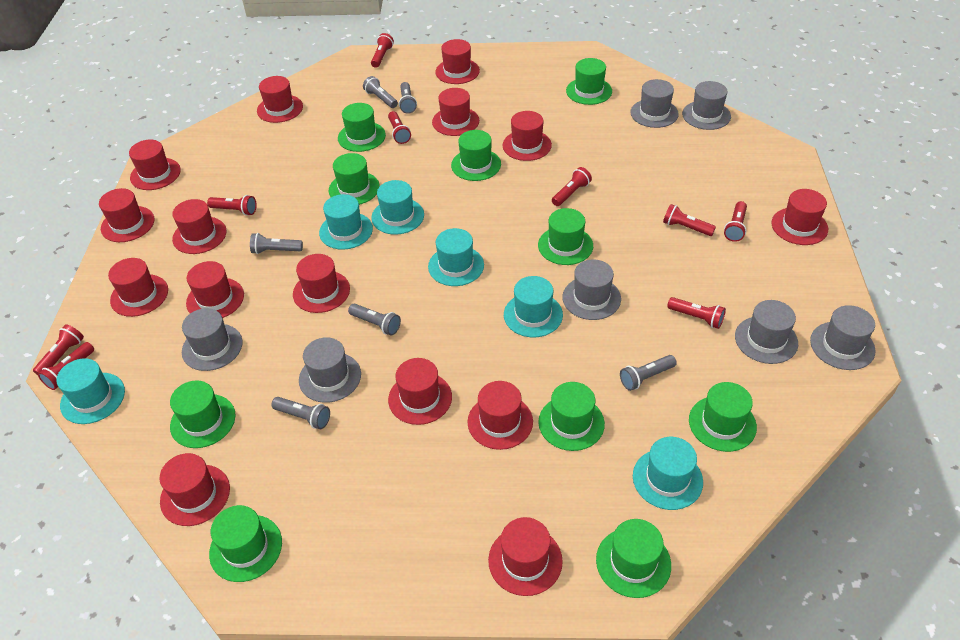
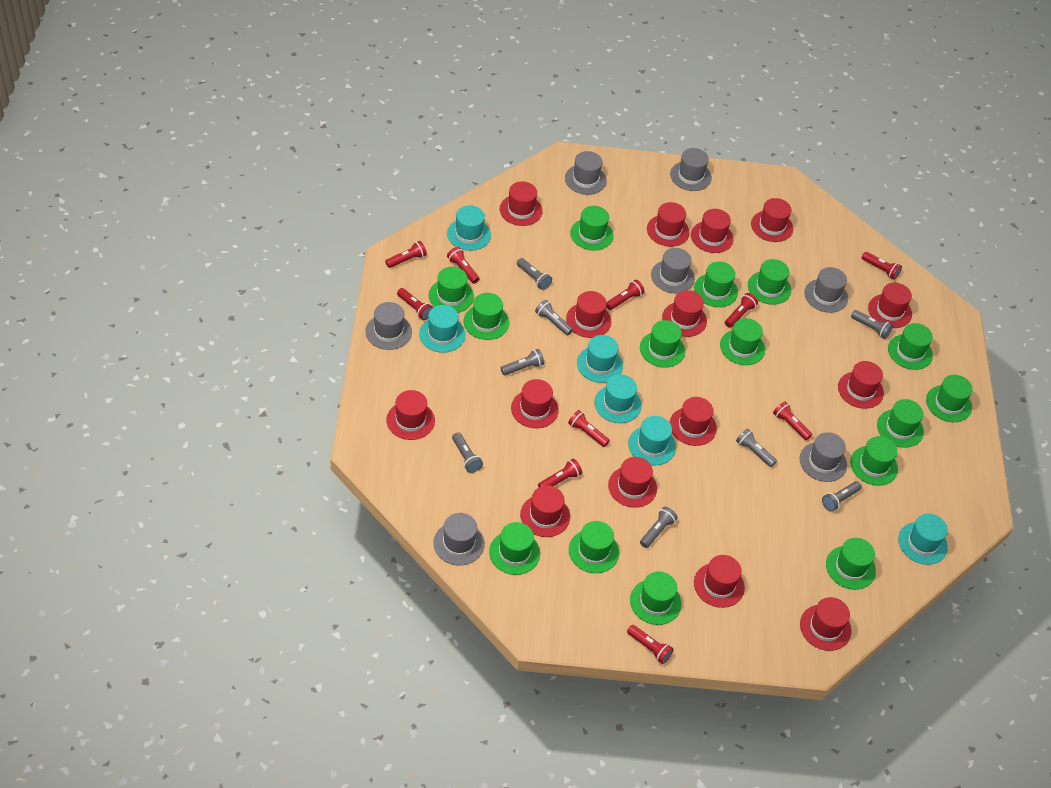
green hat: [170,380,235,448] [209,505,282,582] [329,153,380,205] [338,103,386,152] [451,130,501,181] [538,208,593,265] [538,382,605,451] [566,58,612,105] [596,519,671,598] [689,382,757,452] = 10 -> [429,267,474,313] [464,293,509,340] [489,522,540,575] [569,521,619,573] [570,206,614,251] [630,571,681,625] [640,320,685,368] [694,262,738,307] [720,318,765,365] [748,259,791,305] [826,538,876,590] [850,436,898,486] [877,399,924,448] [888,323,933,370] [926,375,973,422] = 15
grey flashlight: [250,233,303,254] [271,397,330,429] [348,303,401,335] [363,76,398,108] [399,82,417,114] [620,355,677,391] = 6 -> [452,432,483,473] [501,349,544,375] [517,258,552,290] [535,300,573,336] [640,507,677,548] [736,429,777,467] [822,481,862,512] [851,310,893,339] = 8
red flashlight: [33,324,84,375] [38,342,94,390] [207,195,257,216] [371,33,394,68] [388,111,411,144] [552,167,592,206] [663,204,716,236] [667,297,726,329] [724,201,747,242] = 9 -> [385,241,427,268] [397,288,433,320] [447,247,479,284] [538,459,582,487] [568,410,610,447] [606,280,644,310] [627,625,674,664] [725,293,758,328] [773,401,812,440] [862,252,902,280] = 10

